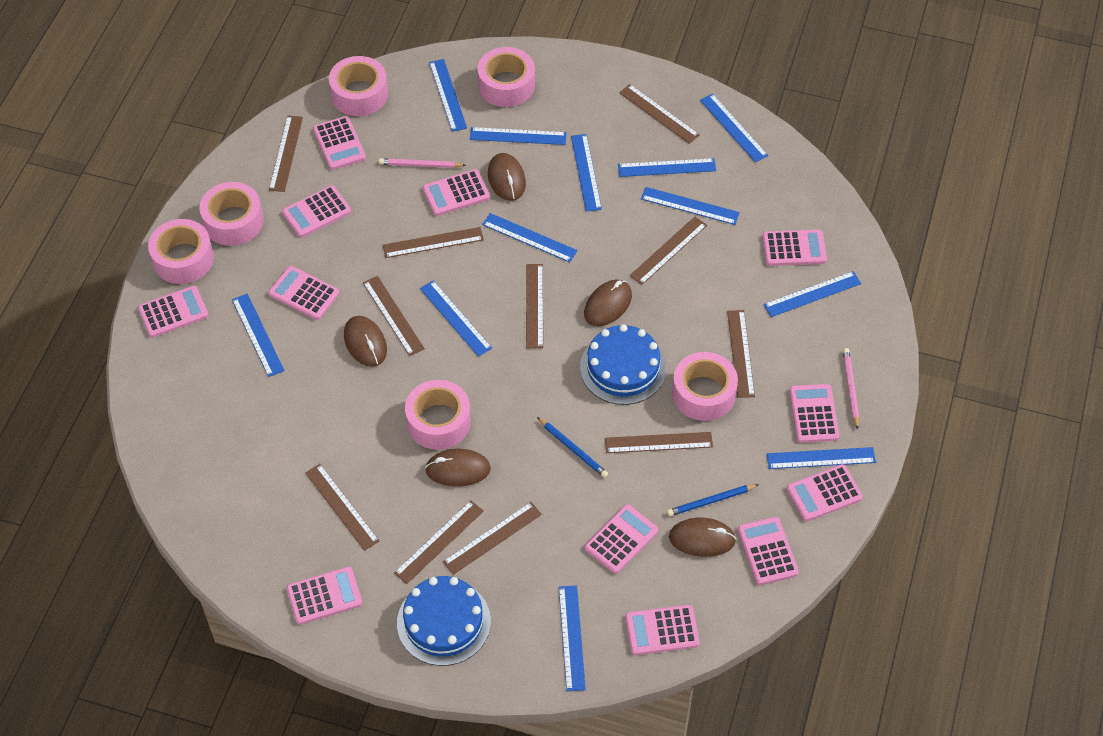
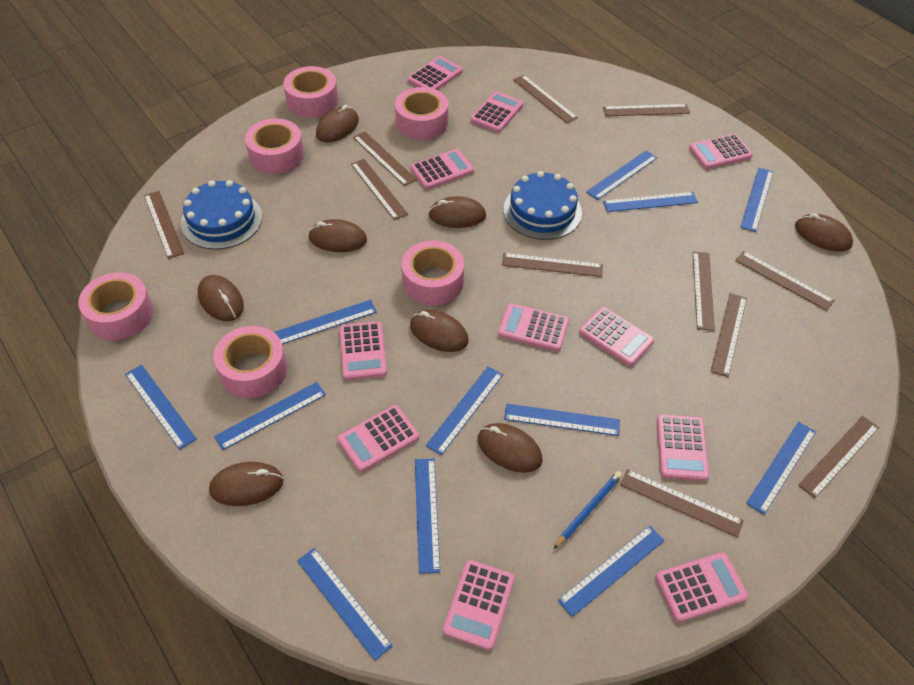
blue pencil: [537,417,608,478] [667,484,759,516] = 2 -> [554,471,622,549] = 1
brown mouse: [344,316,387,367] [425,449,491,487] [488,153,526,201] [584,280,632,326] [669,517,736,557] = 5 -> [198,275,244,321] [209,462,284,506] [308,219,367,252] [316,105,359,143] [410,310,469,352] [428,196,486,228] [478,423,542,473] [795,213,853,252] = 8
pink calculator: [138,286,209,338] [268,266,339,320] [282,185,351,238] [286,567,363,625] [313,116,366,170] [423,169,490,216] [585,504,658,574] [625,605,700,655] [738,517,799,585] [762,229,827,266] [786,464,863,521] [789,384,839,443] = 12 -> [338,405,419,472] [339,321,387,380] [408,56,463,90] [410,149,474,189] [443,560,515,650] [471,91,523,133] [498,303,569,352] [579,307,654,366] [656,552,748,622] [657,414,710,481] [689,134,753,169] = 11
pink pencil: [379,158,466,168] [843,348,859,430] = 2 -> none = 0

